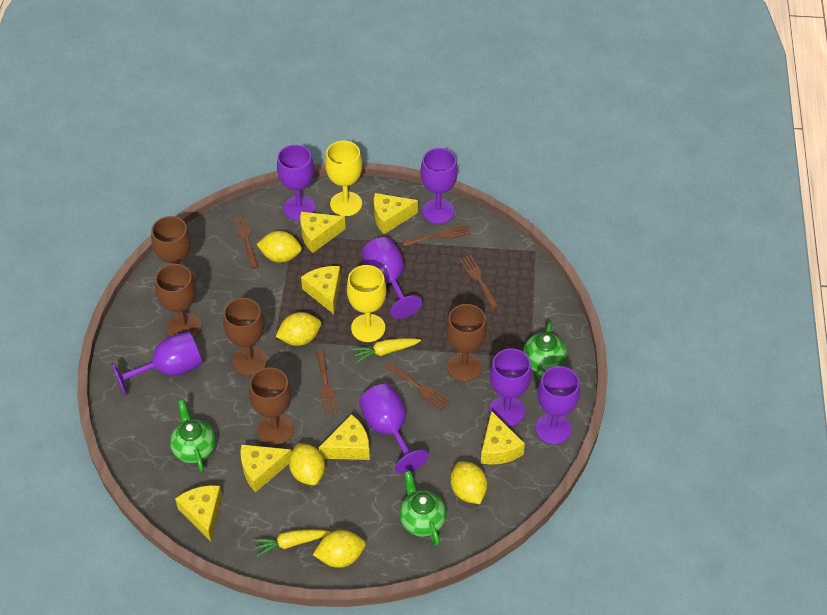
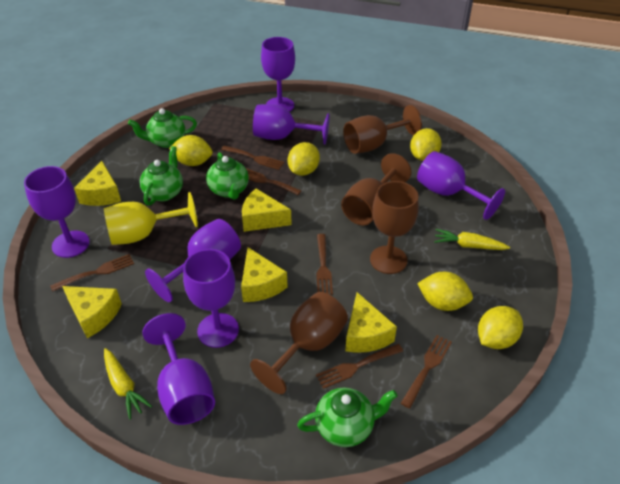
brown fork: [234,215,258,269] [316,350,338,414] [385,362,450,410] [402,224,471,246] [459,255,499,309] = 5 -> [50,254,134,292] [221,145,284,170] [246,168,301,195] [316,234,333,295] [316,344,403,389] [401,335,452,409] = 6
brown goblet: [151,216,197,283] [155,264,201,338] [223,298,268,376] [249,367,294,446] [446,304,487,382] = 5 -> [250,292,348,394] [341,153,412,225] [343,105,422,154] [370,181,419,274] = 4
green teapot: [170,400,216,472] [399,470,447,546] [523,322,567,380] = 3 -> [128,108,197,148] [140,146,183,206] [206,152,249,200] [297,388,397,447] = 4
yellow cheese: [175,485,222,541] [240,444,291,492] [300,212,346,253] [301,266,341,314] [319,414,370,460] [374,193,418,234] [481,411,525,464] = 7 -> [62,286,122,338] [74,161,121,206] [241,247,288,302] [242,188,292,232] [345,292,397,353] = 5
yellow goblet: [325,141,362,216] [347,265,387,342] = 2 -> [104,192,198,245] = 1

